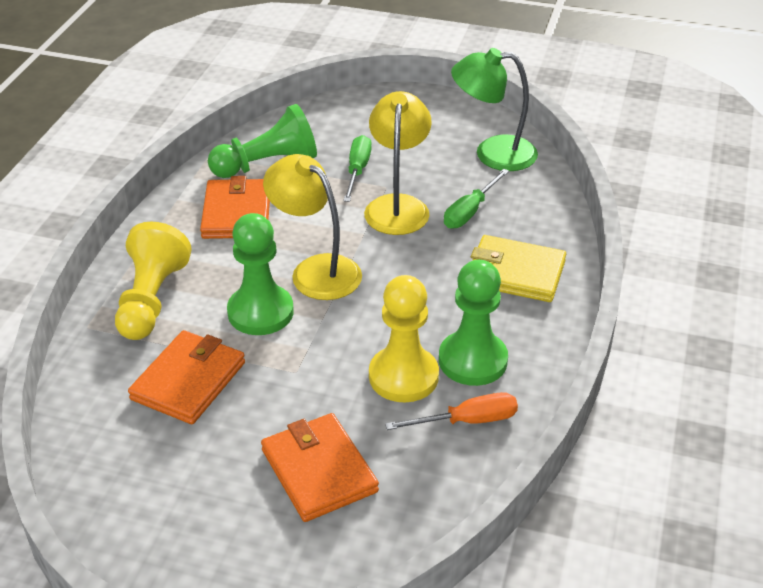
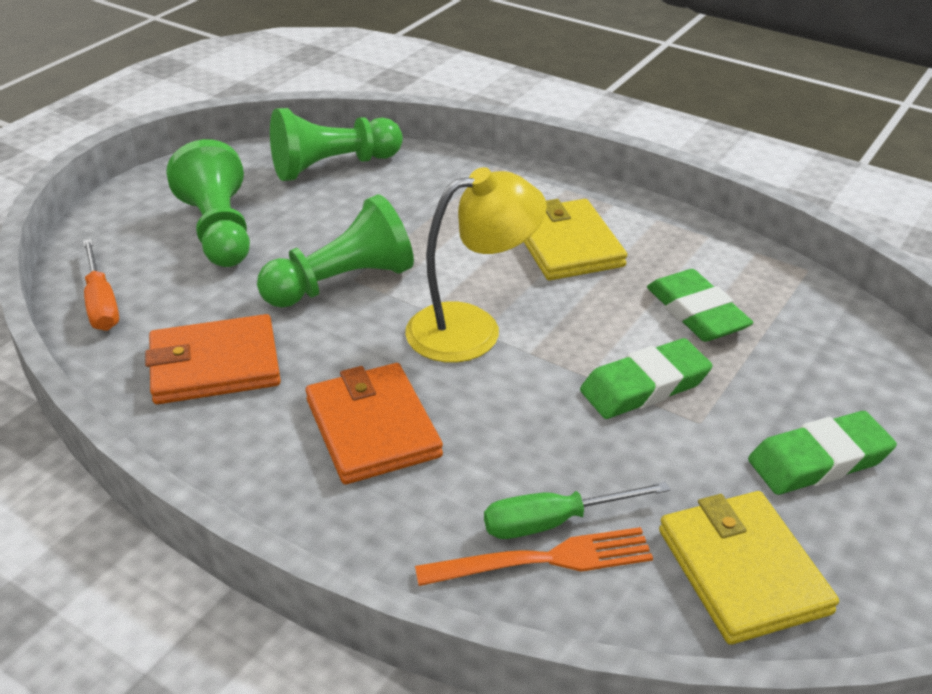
green eraser: none = 0 -> [580,338,713,419] [647,269,753,342] [748,411,897,495] = 3
green lamp: [451,48,538,171] = 1 -> none = 0
green screwdriver: [343,135,372,202] [444,169,509,229] = 2 -> [484,482,670,539] = 1
orange fork: none = 0 -> [415,527,653,586] = 1
orange wallet: [128,330,245,424] [200,176,270,239] [261,413,379,522] = 3 -> [145,314,281,404] [306,363,443,485] = 2
yellow lamp: [263,154,362,300] [364,91,432,235] = 2 -> [405,167,547,363] = 1
yellow pawn: [115,222,192,340] [369,275,439,402] = 2 -> none = 0
yellow wallet: [471,235,566,302] = 1 -> [524,199,627,280] [659,491,839,645] = 2

